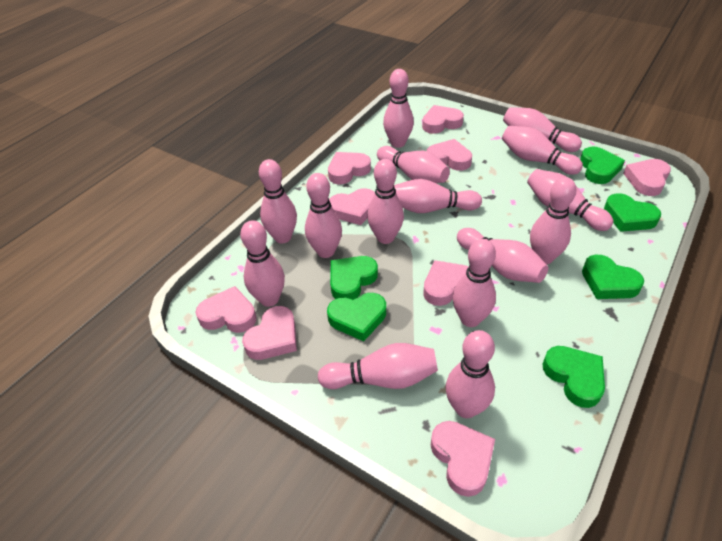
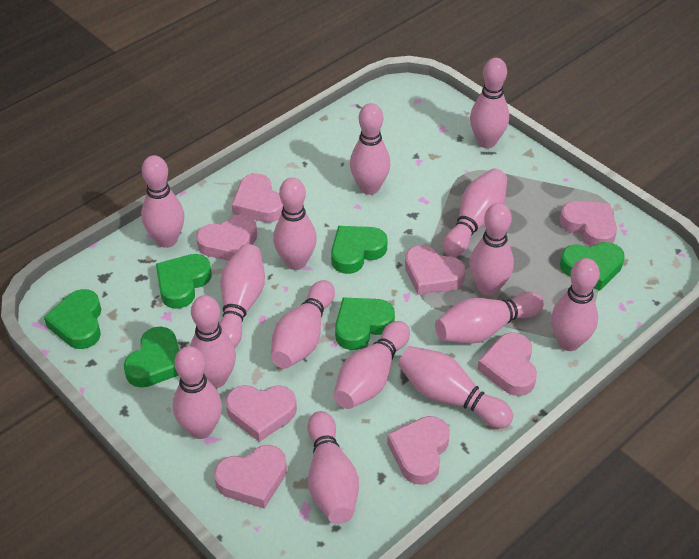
pink heart: [195,286,257,333] [242,306,297,360] [328,152,371,184] [329,188,375,225] [422,105,464,134] [423,260,469,306] [427,139,472,171] [431,421,495,497] [623,159,671,196] = 9 -> [196,215,257,261] [214,445,287,509] [226,385,297,442] [232,173,283,222] [387,416,450,485] [405,245,466,295] [477,332,537,396] [559,201,617,247] = 8

